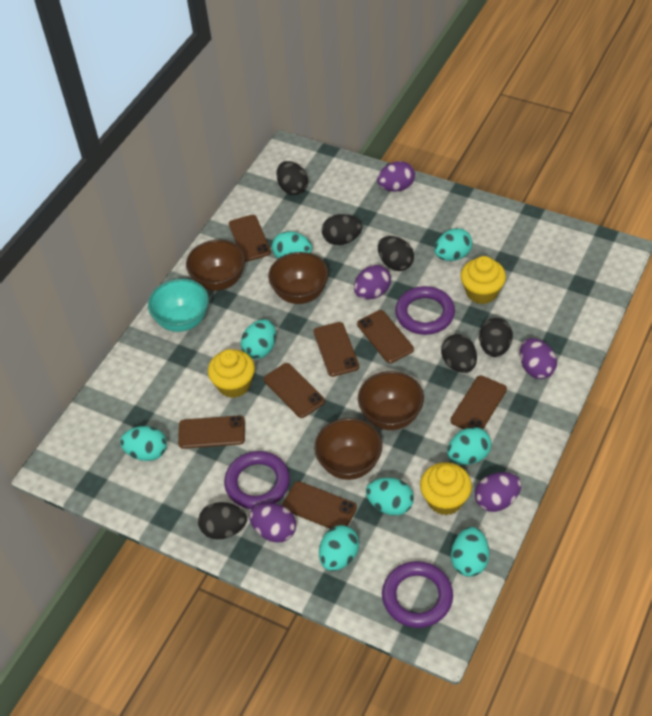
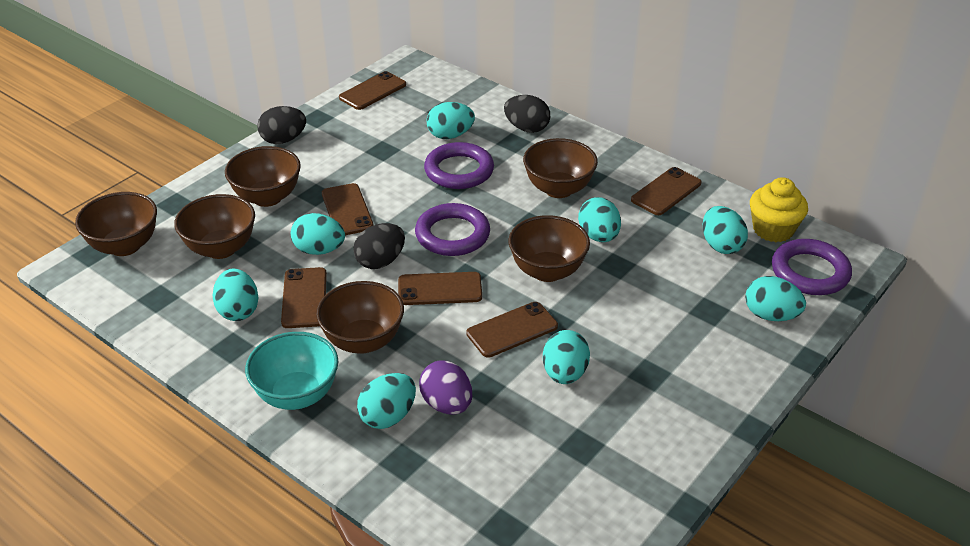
black egg: [198,502,247,539] [276,161,308,195] [322,214,362,245] [378,236,414,271] [441,334,477,373] [479,318,513,357] = 6 -> [257,106,306,144] [353,223,405,269] [504,95,550,133] = 3
brown bowl: [186,240,245,291] [268,252,329,304] [314,418,382,480] [358,371,424,430] = 4 -> [75,192,157,256] [174,194,255,259] [225,146,301,207] [316,281,404,354] [508,215,590,282] [523,138,598,198] = 6
brown phone: [178,415,245,449] [229,215,271,262] [264,363,325,418] [282,481,357,529] [313,322,359,377] [357,310,414,363] [450,376,507,429] = 7 -> [281,267,327,328] [322,183,374,235] [339,71,406,110] [398,272,482,305] [466,302,558,358] [631,167,701,215] = 6
purple egg: [249,503,296,543] [354,265,391,299] [377,161,415,192] [475,472,521,512] [520,338,557,379] = 5 -> [419,360,472,415] = 1
yellow cupcake: [208,349,255,398] [420,462,472,515] [461,256,506,304] = 3 -> [750,177,808,242] = 1

